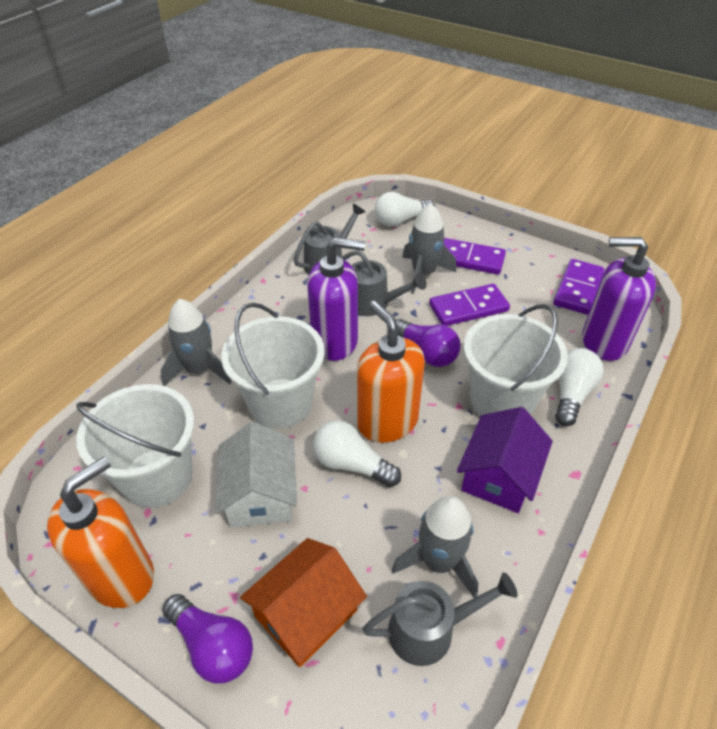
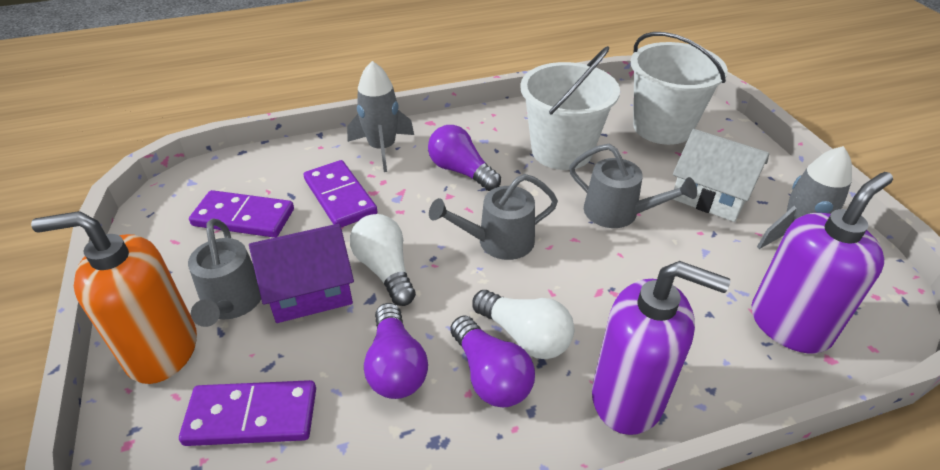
grey rocket: [161,299,232,386] [392,496,478,598] [402,203,456,294] = 3 -> [347,61,414,172] [757,146,852,249] = 2
orange house: [240,538,367,667] = 1 -> none = 0
orange soap dispenser: [47,457,154,608] [357,301,425,443] = 2 -> [31,211,197,384] = 1
purple light bulb: [162,594,253,684] [396,319,461,367] = 2 -> [364,303,428,399] [428,125,501,191] [450,315,535,407] = 3
white bucket: [76,384,194,508] [221,303,325,429] [464,304,568,417] = 3 -> [520,46,620,170] [631,32,728,145] = 2
white light bulb: [313,420,401,487] [375,192,435,226] [555,348,604,426] = 3 -> [350,214,416,306] [472,290,574,359] = 2

